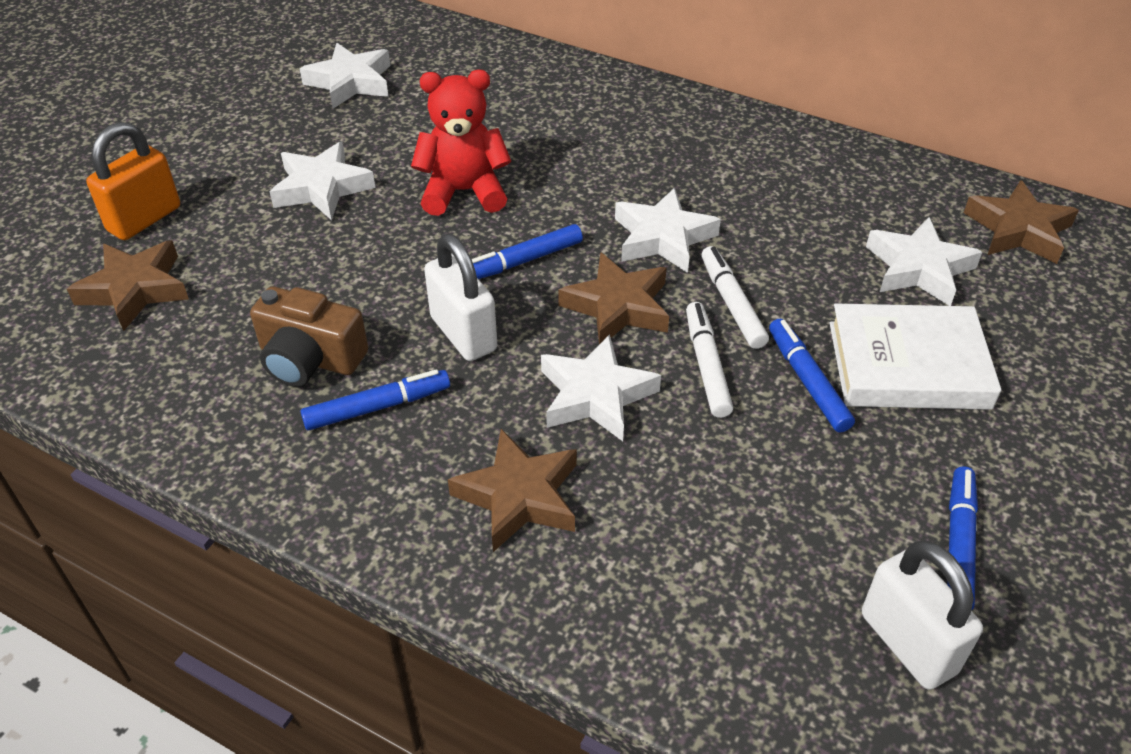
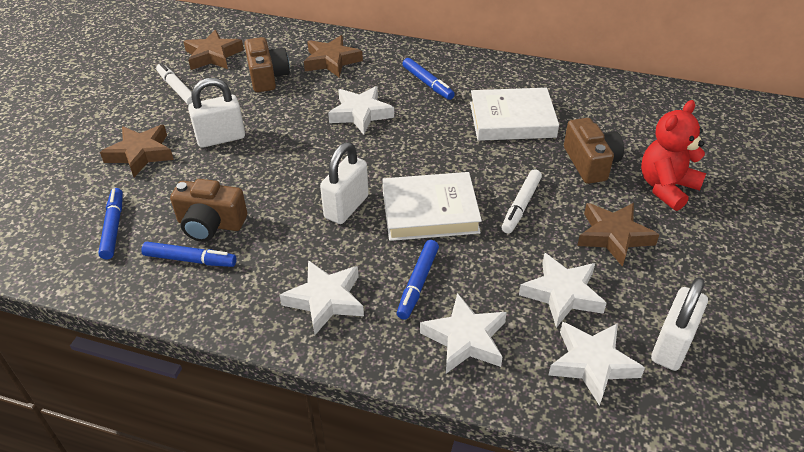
brown camera: [250,286,368,387] = 1 -> [170,179,247,242] [244,37,290,92] [564,118,624,184] = 3
orange padlock: [86,122,180,240] = 1 -> none = 0
white book: [830,303,1001,410] = 1 -> [382,172,482,241] [470,88,559,141] = 2
white padlock: [424,234,497,361] [862,540,983,690] = 2 -> [188,78,245,148] [320,142,369,224] [651,277,708,371] = 3

